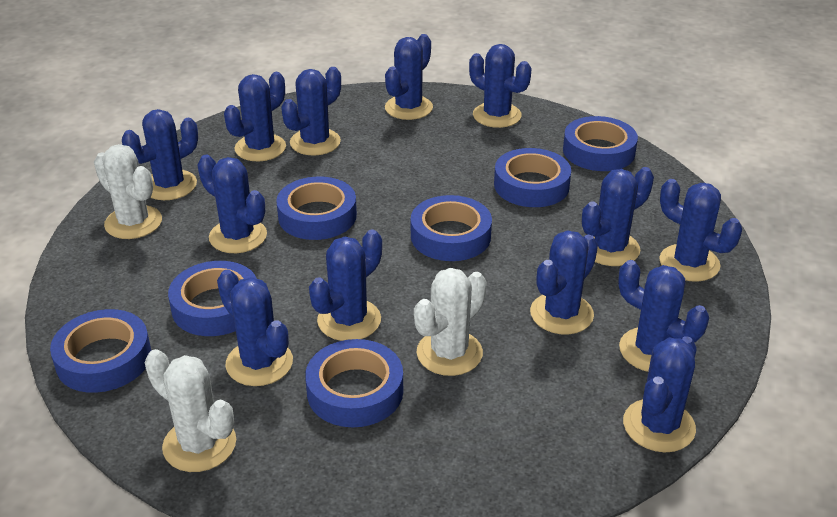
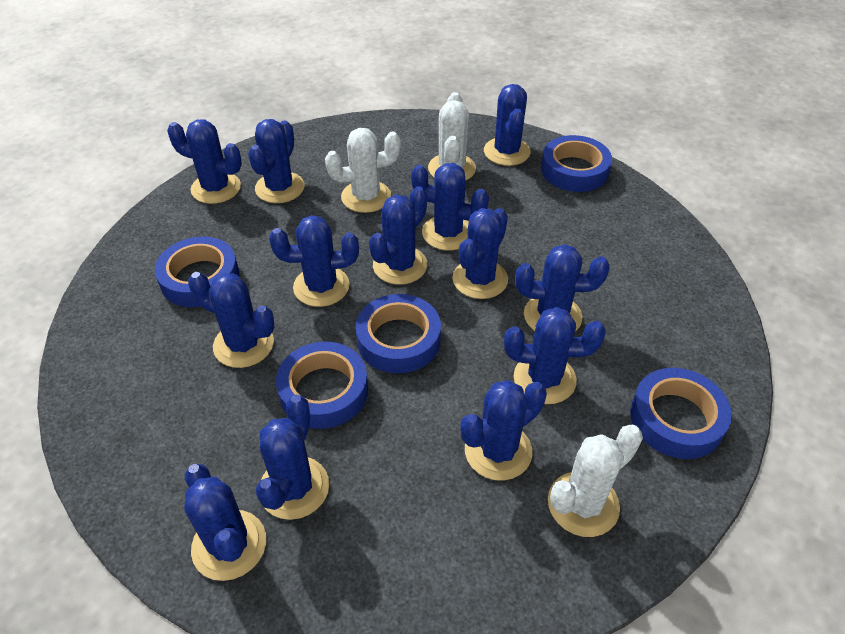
blue tape: [50,309,151,393] [168,261,257,336] [276,177,357,240] [305,339,403,427] [411,195,492,261] [494,148,571,207] [563,116,638,171] = 7 -> [155,237,239,307] [276,342,368,429] [356,294,441,374] [541,135,612,192] [630,368,732,459] = 5

